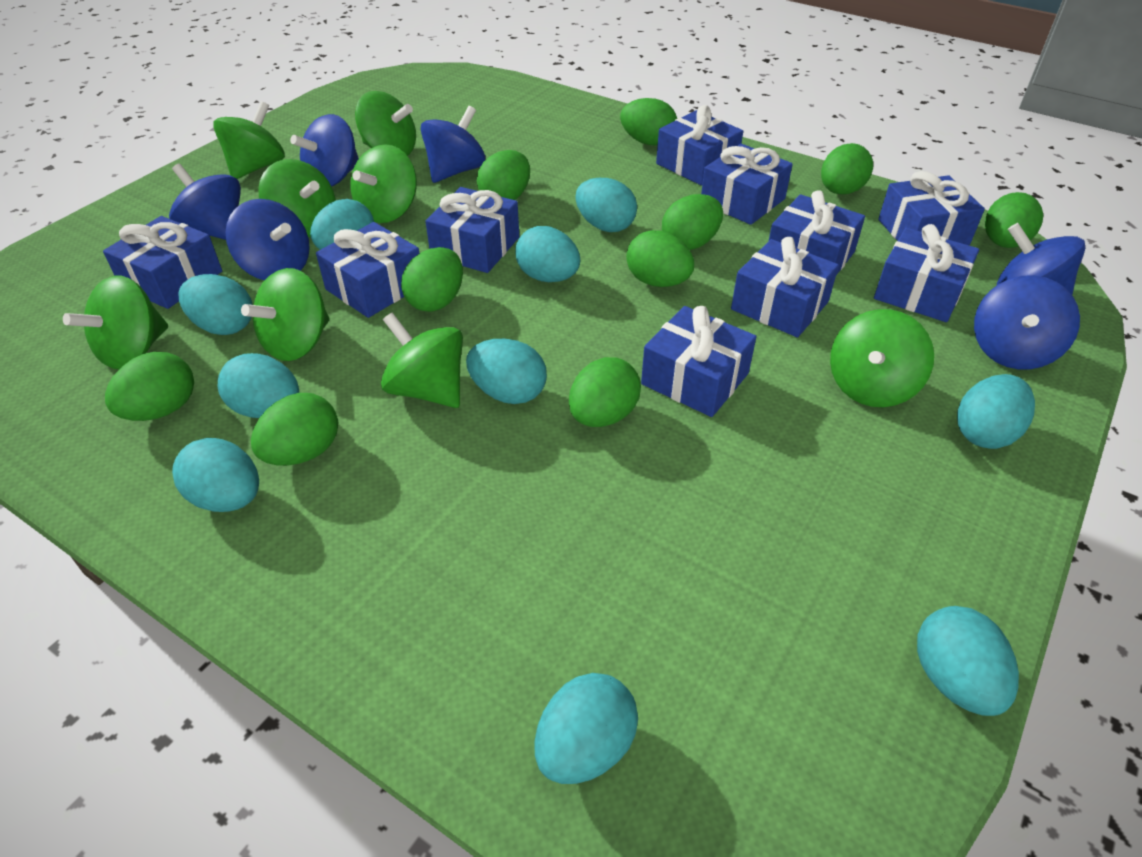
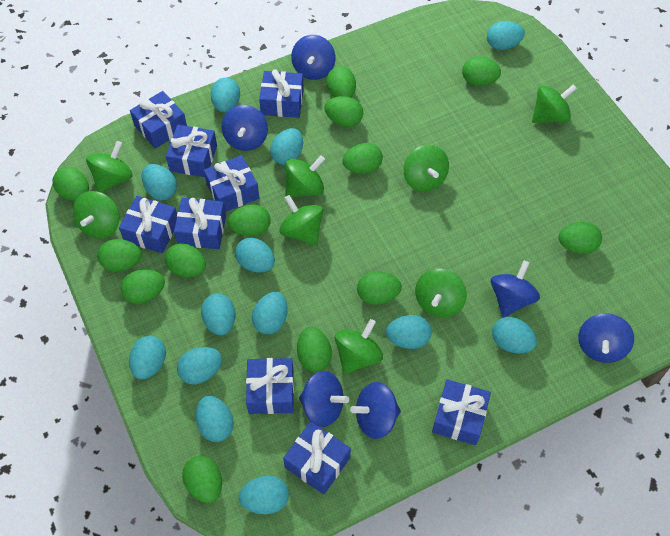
blue gift: [103,216,222,309] [316,222,420,318] [425,187,519,273] [641,306,756,417] [656,105,743,186] [701,143,793,225] [731,237,839,337] [769,190,865,275] [874,224,979,322] [878,171,985,245] = 10 -> [119,196,177,253] [130,91,187,149] [166,125,217,177] [174,198,226,249] [204,155,259,212] [246,358,294,414] [259,69,304,118] [283,421,351,495] [432,379,491,445] = 9
green egg: [105,352,194,421] [251,393,338,466] [401,247,463,312] [477,150,530,200] [569,357,641,427] [620,98,677,145] [626,230,694,287] [662,194,723,250] [821,143,873,195] [985,192,1043,248] = 10 -> [53,167,89,201] [97,239,142,272] [120,269,165,304] [165,243,206,277] [182,456,222,503] [228,204,271,236] [297,327,332,372] [324,96,363,127] [327,66,356,97] [342,143,383,174] [357,271,402,305] [462,56,501,86] [558,222,602,254] = 13
turquoise egg: [172,438,259,512] [178,274,253,335] [218,353,299,418] [310,199,374,250] [466,339,547,404] [515,226,580,282] [534,673,638,784] [575,178,637,232] [917,606,1019,716] [957,374,1035,449] = 10 -> [129,336,166,379] [142,164,177,200] [177,347,222,384] [196,396,234,442] [201,294,235,335] [211,78,240,112] [235,238,275,273] [238,476,289,514] [252,292,288,334] [270,128,303,165] [386,315,432,349] [487,21,525,50] [492,317,537,353] = 13

